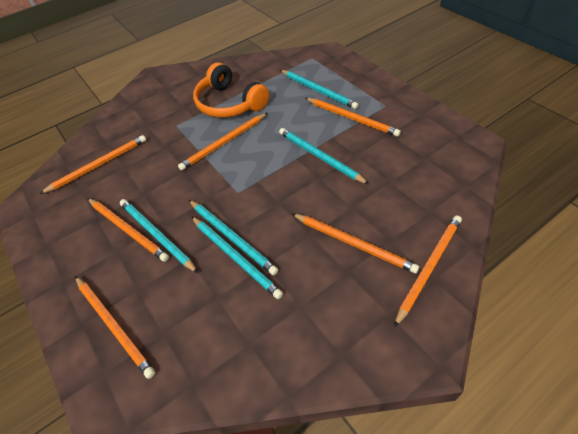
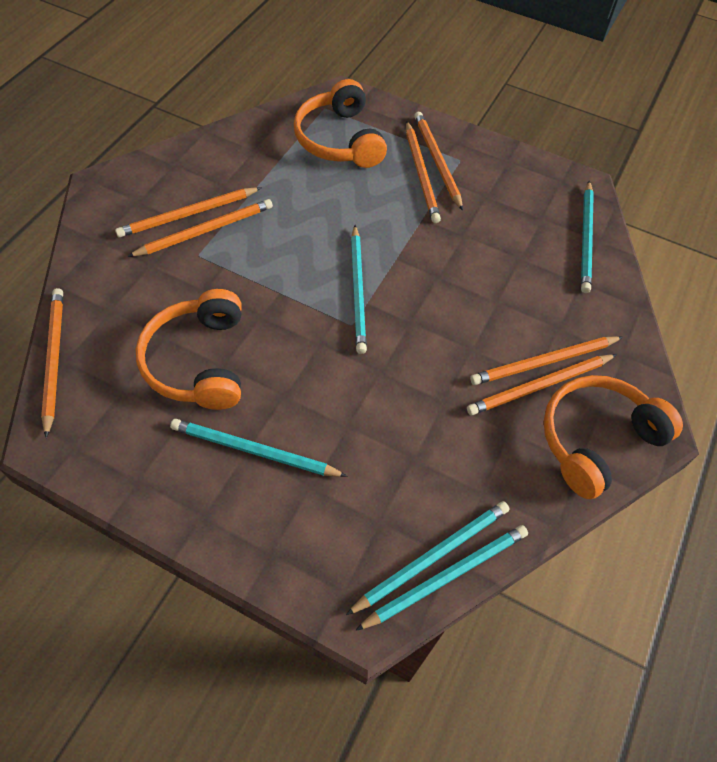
orange headphones: [193,62,269,118] = 1 -> [136,289,242,410] [294,79,387,168] [543,375,683,499] = 3

